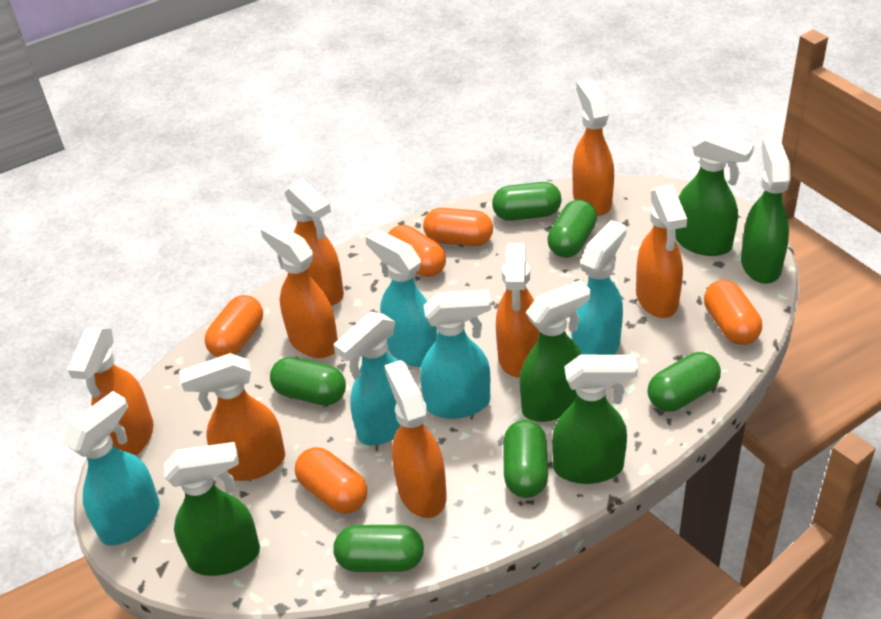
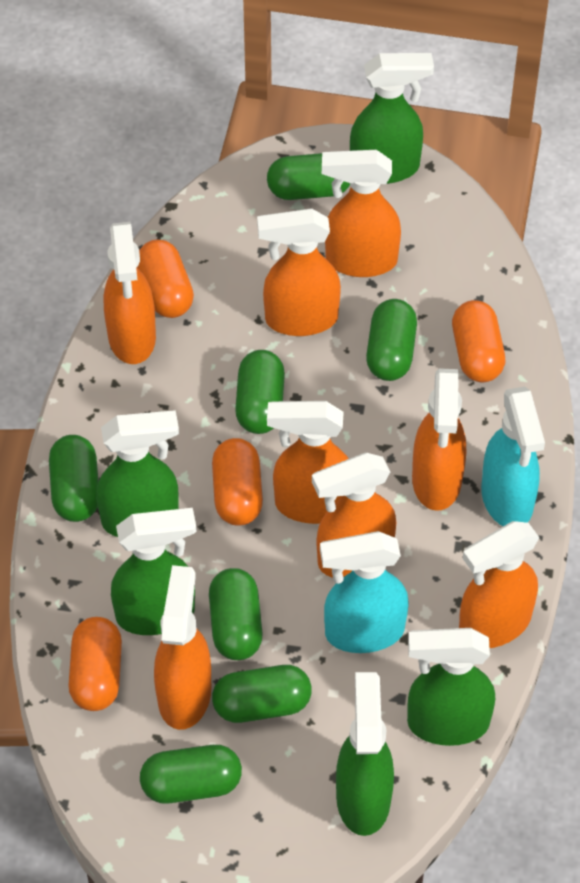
green capsule: [270,357,346,406] [333,525,424,572] [492,182,561,221] [503,420,548,498] [547,200,597,258] [648,352,721,412] = 6 -> [49,435,99,522] [140,745,242,803] [209,568,263,660] [212,665,312,723] [235,350,285,434] [267,153,350,200] [366,299,417,381] = 7
orange capsule: [205,295,263,357] [295,447,367,514] [388,225,446,277] [423,208,493,246] [704,280,762,345] = 5 -> [68,617,122,711] [137,239,194,318] [212,438,263,526] [452,300,505,382] = 4
turquoise spray bottle: [63,391,159,546] [334,312,400,445] [366,229,437,367] [420,290,491,419] [572,220,626,355] = 5 -> [320,531,408,653] [481,386,545,526] = 2

